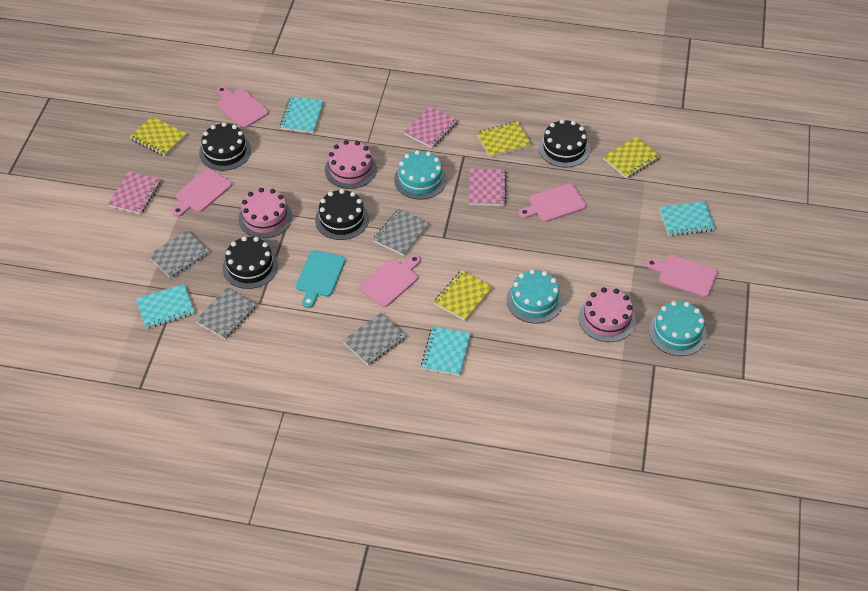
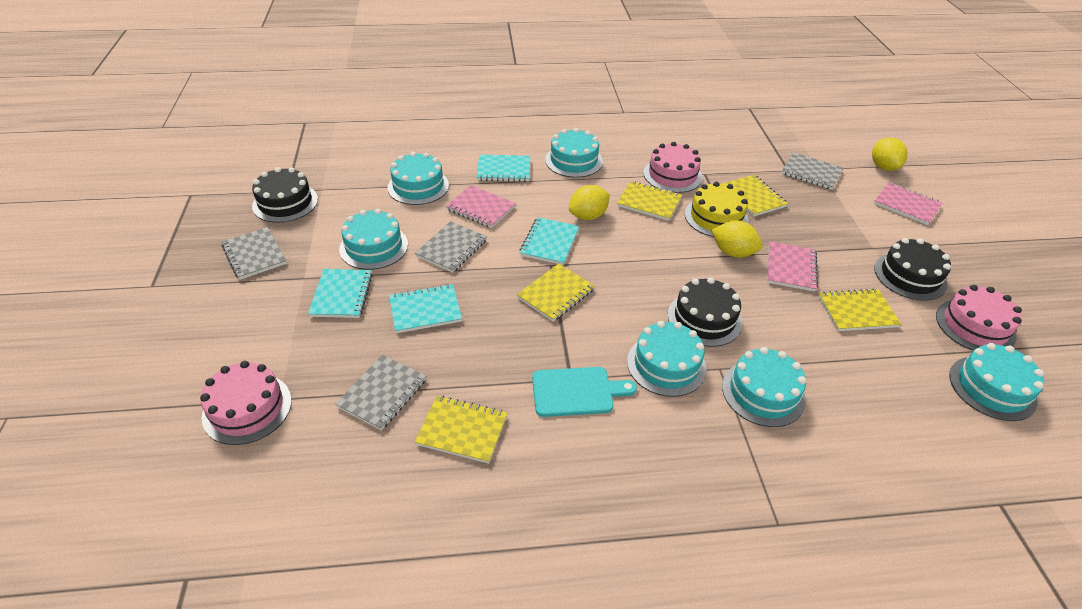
black cake: [199,122,251,171] [223,236,278,289] [315,189,369,240] [539,119,590,167] = 4 -> [252,167,318,223] [668,277,742,347] [874,238,951,301] = 3
pink cutting board: [172,168,232,217] [216,86,269,128] [359,255,421,307] [519,183,586,222] [645,255,718,297] = 5 -> none = 0
turquoise cake: [394,150,447,200] [506,269,563,324] [649,301,707,356] = 3 -> [339,209,408,270] [387,152,449,205] [545,128,603,178] [627,321,707,397] [722,347,806,427] [949,343,1044,421] = 6
yellow cake: none = 0 -> [685,182,748,237] = 1
yellow lemon: none = 0 -> [569,185,610,220] [711,221,763,258] [872,137,908,171] = 3
yellow notebook: [130,116,187,156] [434,270,493,321] [477,121,531,158] [603,137,660,179] = 4 -> [415,396,507,464] [517,264,595,322] [617,181,682,221] [722,175,788,217] [818,289,901,331] = 5

